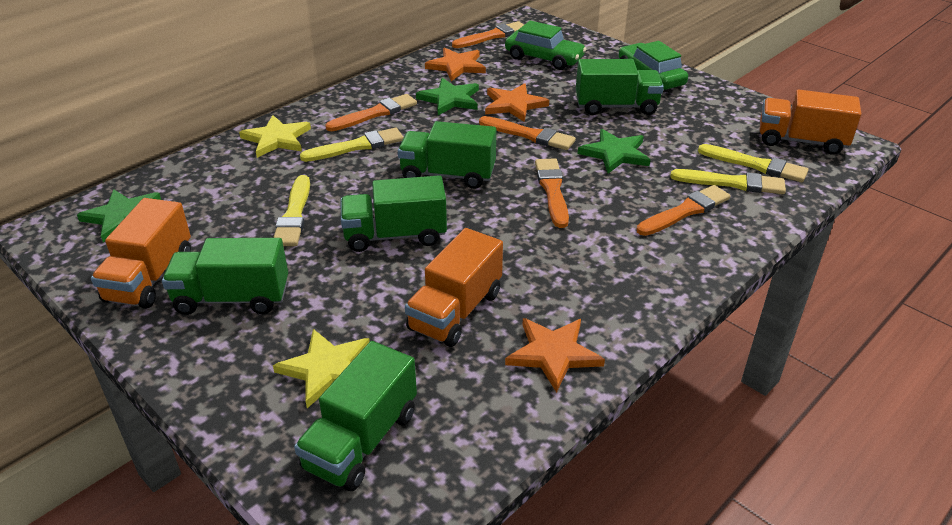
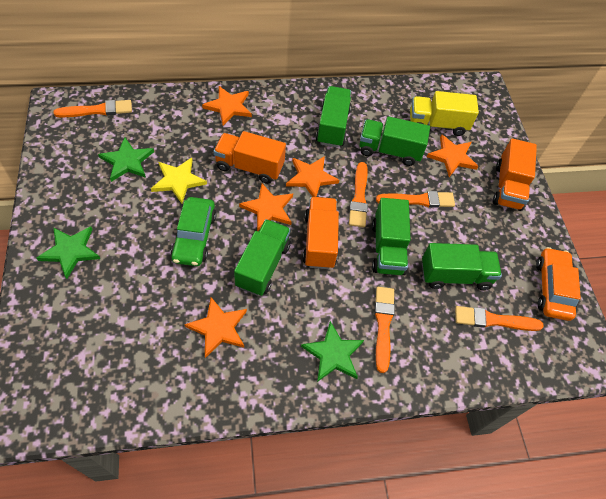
green car: [505,21,586,70] [618,41,688,90] = 2 -> [171,197,216,266] = 1
orange car: none = 0 -> [536,247,581,321] = 1
orange star: [425,48,486,81] [485,83,549,122] [505,318,605,393] = 3 -> [185,297,247,358] [202,86,252,125] [239,184,293,231] [286,156,339,197] [427,134,478,177] = 5
yellow brush: [273,175,310,246] [300,128,404,162] [670,169,786,194] [698,144,808,182] = 4 -> none = 0
yellow star: [239,115,311,158] [273,329,370,408] = 2 -> [151,158,207,204] = 1
yellow truck: none = 0 -> [410,91,479,136] = 1

